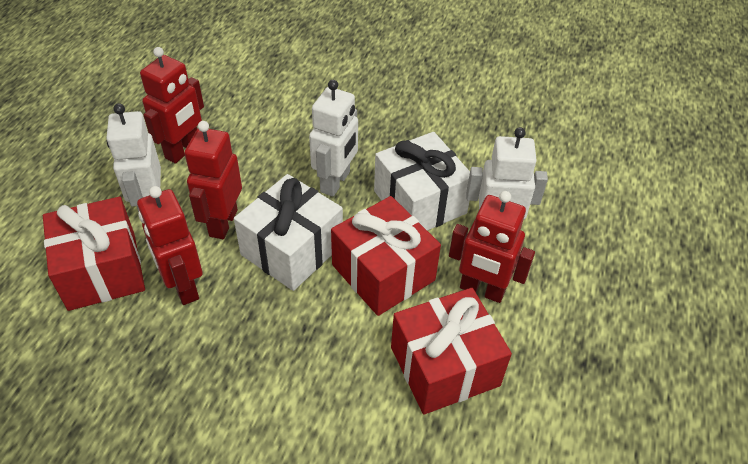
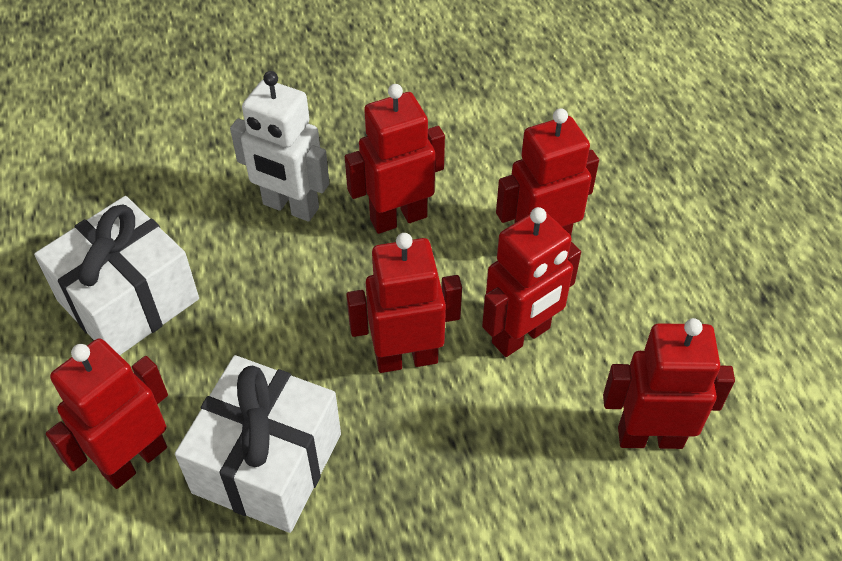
red gift: [43,197,145,311] [331,196,441,316] [391,288,512,415] = 3 -> none = 0
red robot: [137,186,203,305] [140,47,204,164] [184,121,242,239] [449,191,535,303] = 4 -> [46,338,168,489] [345,84,445,234] [346,233,462,373] [482,207,581,357] [496,108,599,236] [603,318,735,449] = 6
white robot: [106,103,161,212] [309,80,358,197] [466,127,548,219] = 3 -> [230,71,329,222] = 1

